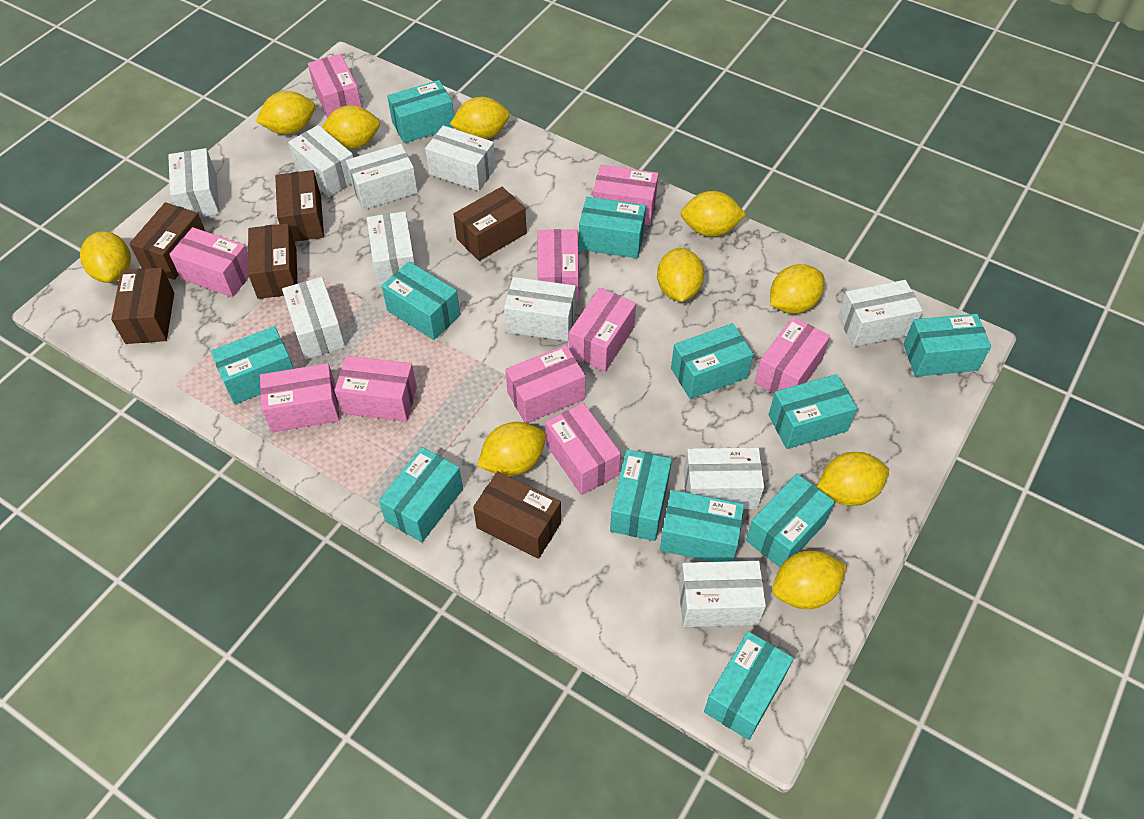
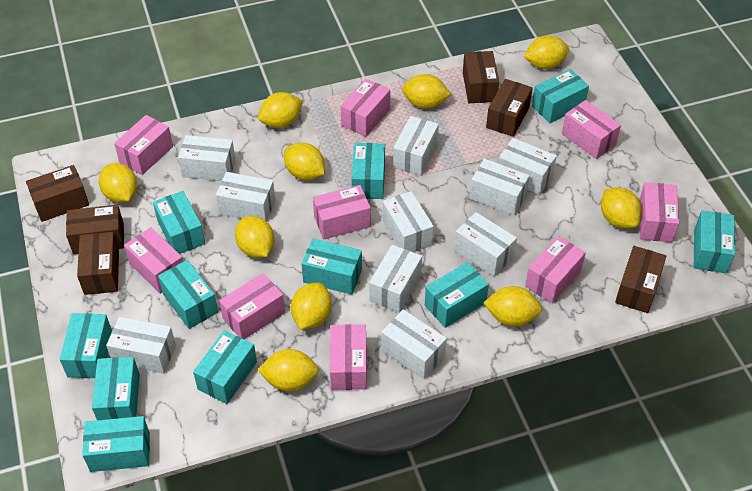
pink box: [170,227,249,297] [260,363,340,433] [308,54,362,118] [334,356,417,422] [505,345,586,423] [538,229,579,301] [545,403,621,495] [569,288,636,372] [593,165,658,225] [755,317,830,394] = 10 -> [114,115,173,175] [124,227,183,294] [219,273,285,339] [313,185,371,239] [330,324,367,390] [341,79,390,137] [525,236,586,304] [562,100,621,159] [639,182,679,242] = 9
turquoise box: [211,326,294,405] [379,447,463,542] [382,262,460,340] [387,80,454,143] [579,197,646,258] [610,449,672,541] [660,490,744,562] [671,323,753,399] [704,631,794,740] [746,474,835,567] [769,374,857,449] [903,314,991,377] = 12 -> [60,313,112,378] [82,416,150,472] [92,357,140,420] [153,191,205,254] [158,260,218,329] [193,330,257,404] [301,239,362,295] [351,143,385,199] [425,262,489,328] [532,69,589,123] [694,210,735,273] = 11

